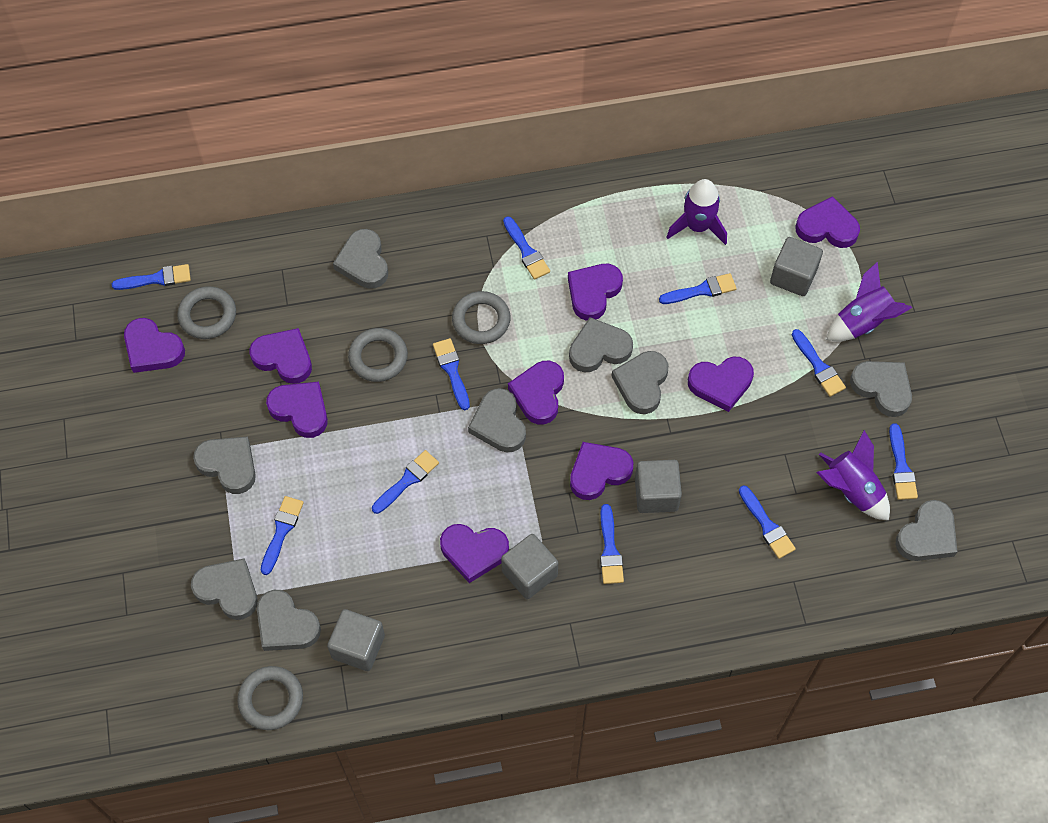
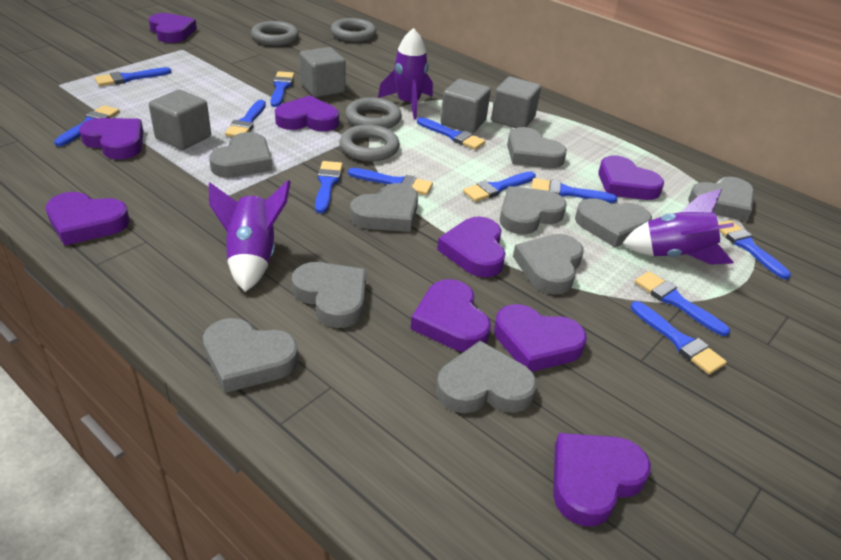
blue brush: [112,264,191,290] [261,496,304,575] [372,450,439,514] [433,338,470,410] [503,216,550,280] [600,504,624,584] [659,273,737,304] [739,485,796,559] [792,329,846,397] [889,423,918,500] = 10 -> [54,105,120,147] [94,67,171,86] [225,100,266,137] [270,71,294,107] [315,161,343,213] [348,168,433,195] [417,117,486,150] [463,171,536,202] [531,178,617,203] [631,301,727,374] [635,271,730,336] [718,220,791,280] = 12
grey heart: [191,558,258,620] [193,437,256,494] [257,590,321,651] [333,229,388,289] [468,388,526,453] [569,317,633,373] [611,351,668,414] [850,361,912,417] [896,500,957,561] = 9 -> [203,318,299,393] [209,132,273,178] [292,262,366,328] [350,183,418,232] [436,341,537,413] [500,186,567,235] [507,127,567,168] [513,234,584,295] [575,198,652,247] [688,177,754,221] = 10

